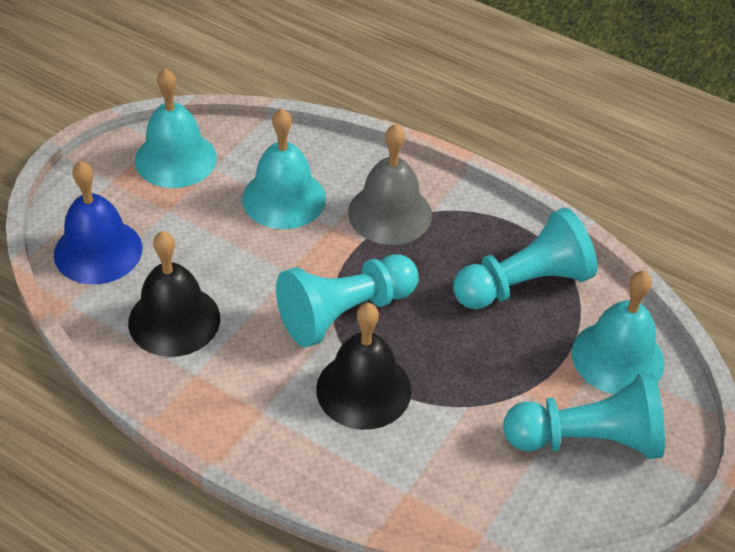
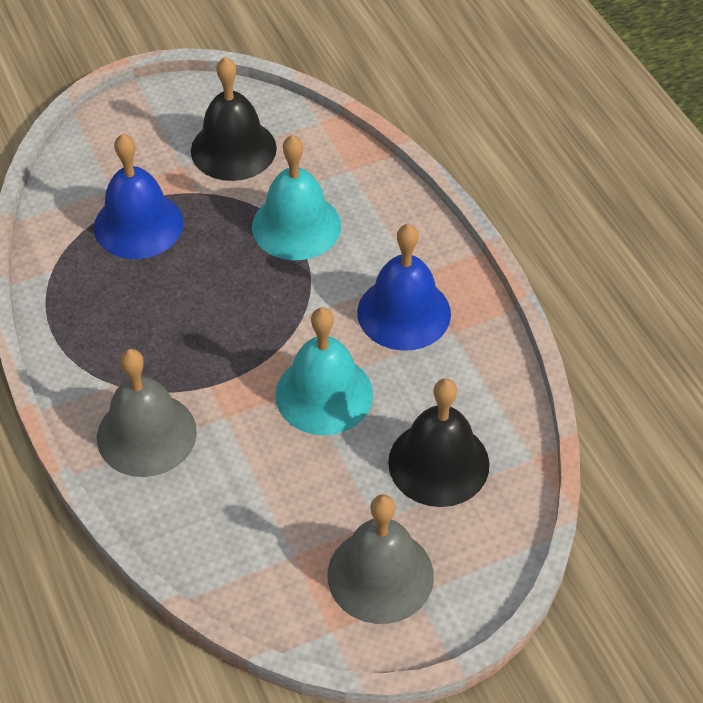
blue bell: [54,161,142,285] = 1 -> [94,134,183,259] [357,224,451,351] = 2
grey bell: [348,124,432,245] = 1 -> [97,349,197,477] [328,495,434,624] = 2
turquoise bell: [135,68,217,188] [242,108,326,229] [572,271,665,394] = 3 -> [252,135,341,260] [275,307,373,435] = 2
turquoise pawn: [276,254,419,347] [453,208,597,309] [503,373,665,459] = 3 -> none = 0

